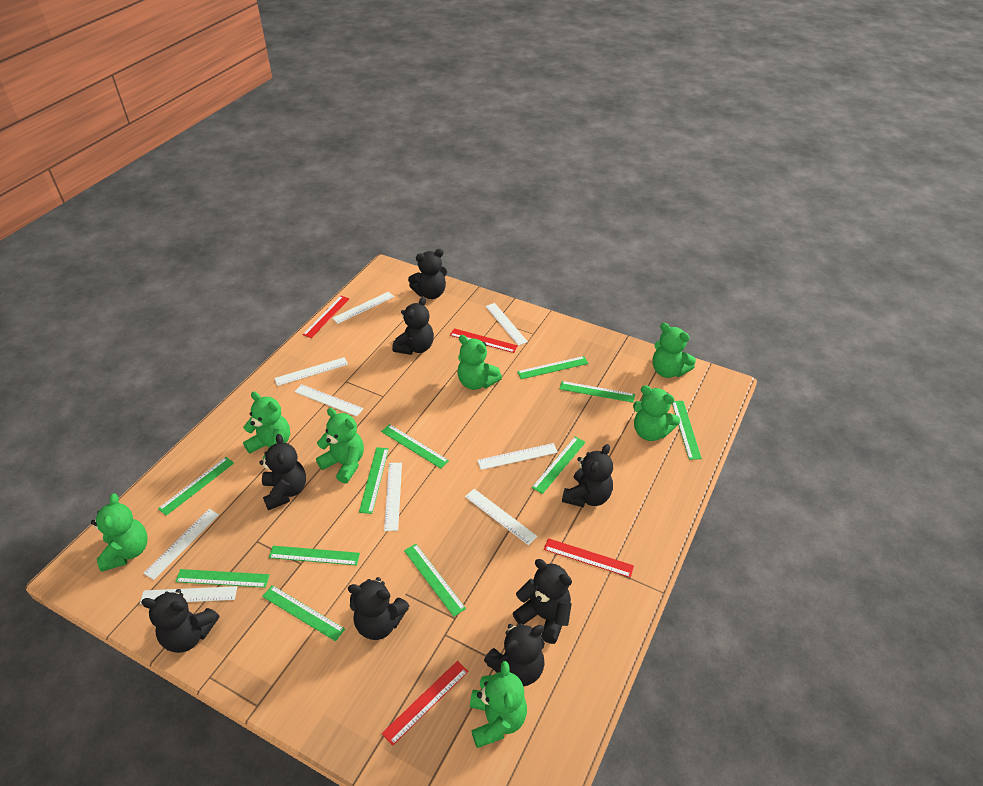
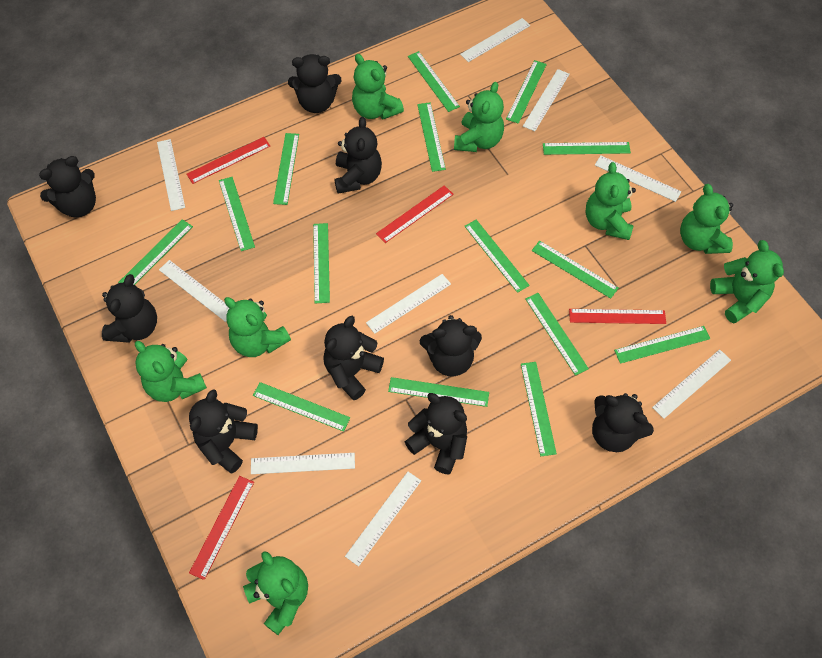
black teddy bear: [141,589,219,653] [259,434,306,510] [348,577,409,640] [392,297,434,355] [408,249,447,299] [484,623,545,686] [513,559,572,644] [562,444,613,507] = 8 -> [39,156,96,217] [102,274,157,343] [189,389,258,474] [288,54,341,113] [323,316,384,400] [334,117,382,194] [405,393,467,474] [420,315,482,377] [592,393,654,452] = 9
green ruler: [158,457,234,516] [175,569,270,588] [262,585,345,641] [269,546,360,566] [359,447,389,514] [381,424,449,469] [404,544,466,617] [517,356,588,379] [532,437,586,494] [560,381,635,403] [672,401,702,460] = 11 -> [118,219,193,285] [219,177,255,251] [253,382,350,432] [273,133,299,205] [313,223,330,303] [388,377,489,407] [408,51,460,112] [417,102,446,172] [465,220,530,293] [506,60,547,124] [521,362,557,456] [525,293,589,376] [532,241,618,299] [543,142,631,155] [614,326,710,364] = 15
green teddy bear: [91,493,148,572] [243,391,290,459] [316,408,364,483] [457,335,502,390] [470,661,527,748] [633,385,680,441] [653,323,696,378] = 7 -> [135,341,207,402] [224,297,291,357] [243,551,308,635] [352,54,404,119] [454,82,504,152] [585,162,636,240] [680,184,733,254] [710,240,784,323] = 8

